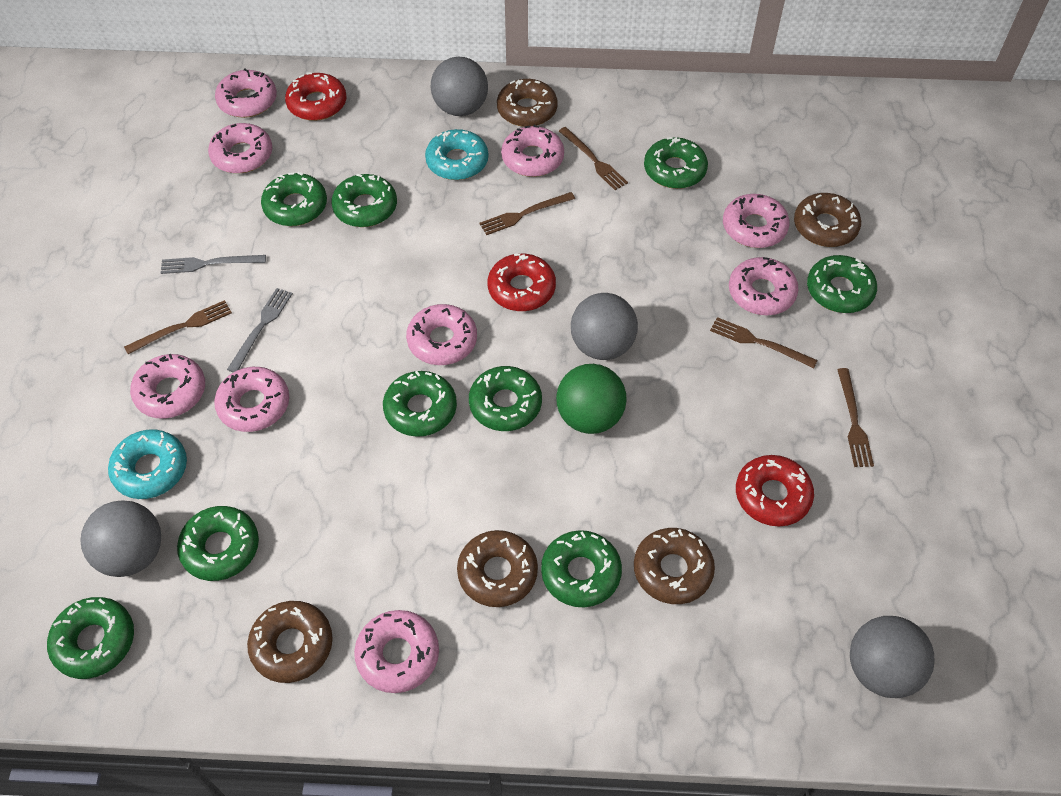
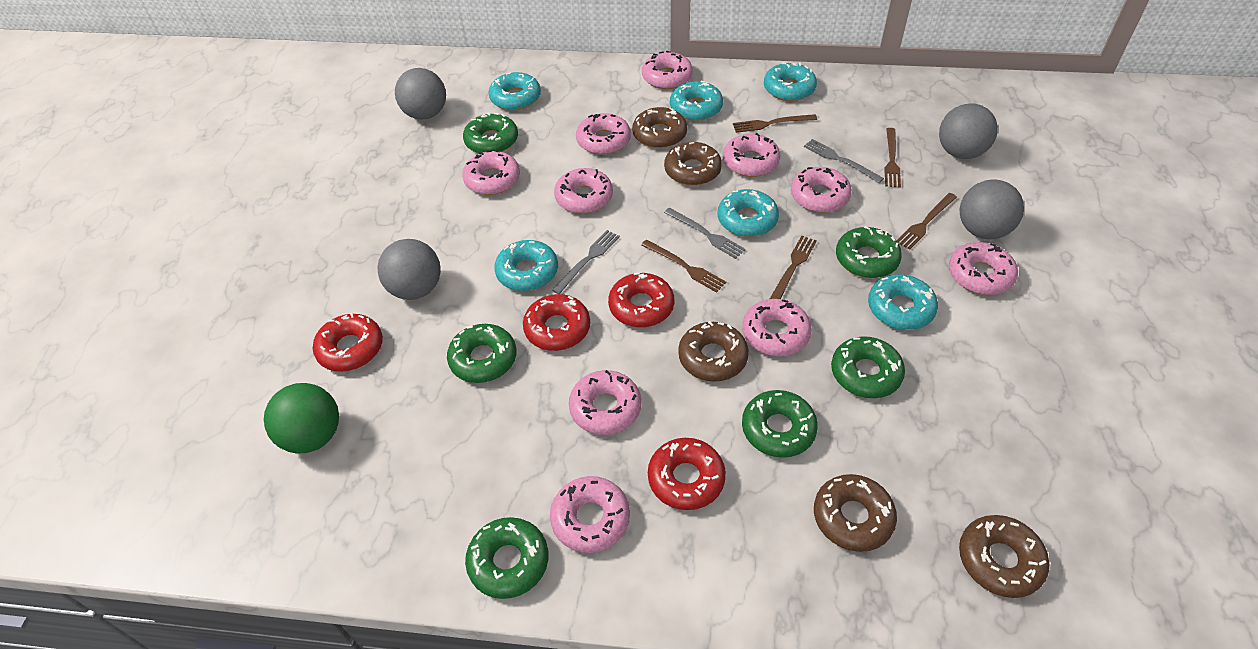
green donut: [47,597,134,679] [177,506,259,581] [261,172,327,226] [331,173,397,227] [383,371,457,437] [469,366,542,431] [541,530,622,607] [644,137,708,189] [807,255,877,313] = 9 -> [447,324,516,383] [463,113,518,153] [465,517,548,599] [742,390,818,458] [831,336,905,398] [836,226,902,278] = 6
grey fork: [161,255,266,274] [227,288,293,372] = 2 -> [552,230,620,294] [664,208,746,259] [804,139,884,183] = 3
pink donut: [130,354,205,419] [208,123,272,173] [214,367,289,432] [215,69,277,118] [354,610,439,693] [406,304,477,365] [501,125,564,177] [723,194,790,248] [729,257,799,315] = 9 -> [462,150,520,195] [550,476,630,553] [554,168,613,213] [569,370,641,435] [576,113,631,155] [642,51,693,89] [723,133,780,177] [742,299,812,356] [791,167,852,213] [949,242,1018,295] = 10
red donut: [285,73,346,121] [488,254,556,311] [736,455,814,526] = 3 -> [313,313,383,372] [523,294,590,351] [608,273,674,327] [648,438,726,510] = 4
turquoise donut: [108,429,187,499] [425,129,488,180] = 2 -> [488,72,541,110] [494,240,558,291] [670,81,723,121] [717,189,779,237] [764,62,817,101] [868,274,938,330] = 6

